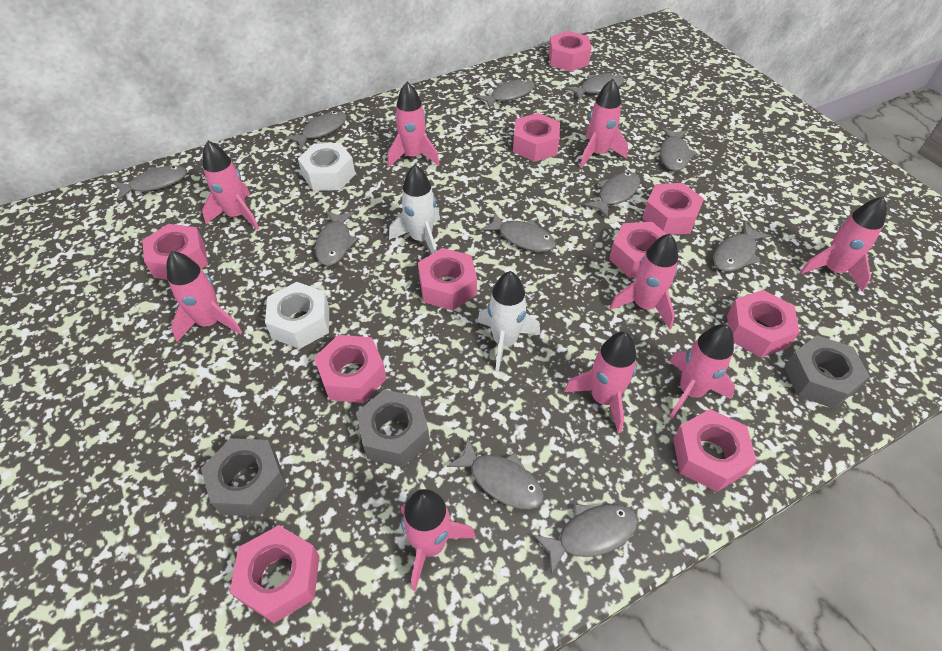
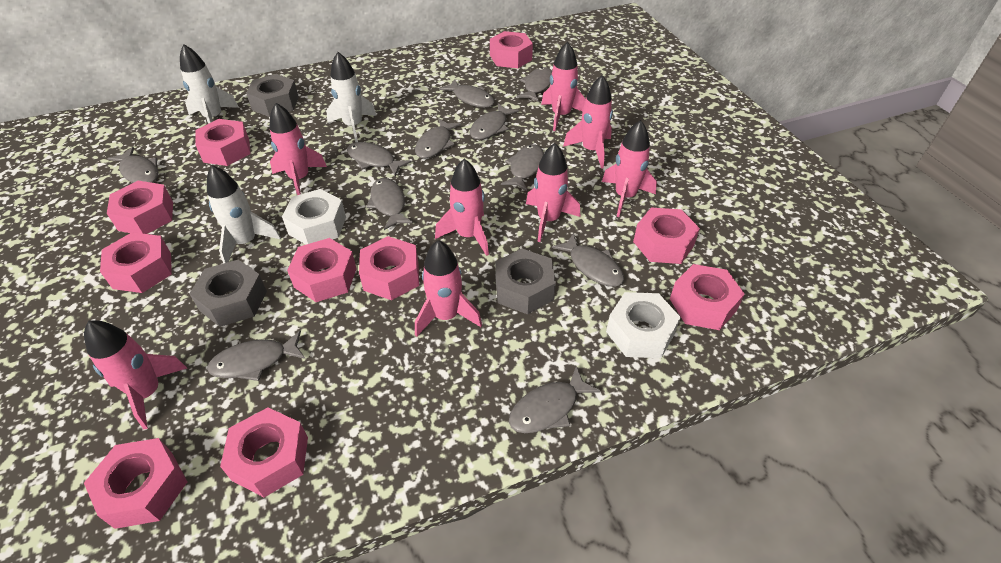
pink rocket: [166,251,242,341] [202,141,259,230] [388,82,440,167] [401,489,476,591] [564,332,637,433] [580,79,628,168] [609,234,678,329] [669,324,735,419] [800,196,887,292] = 9 -> [84,320,187,429] [269,103,327,195] [415,240,482,337] [435,159,489,256] [526,143,580,242] [541,42,586,131] [563,75,613,169] [602,120,657,217] = 8
white rocket: [389,165,440,254] [477,271,540,372] = 2 -> [180,44,239,124] [207,165,281,264] [326,52,377,142] = 3

